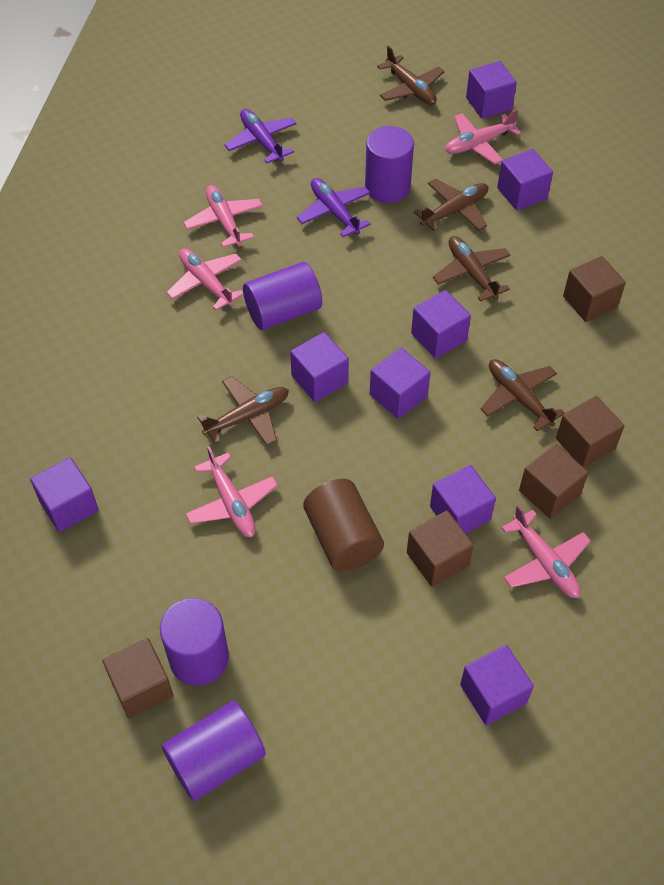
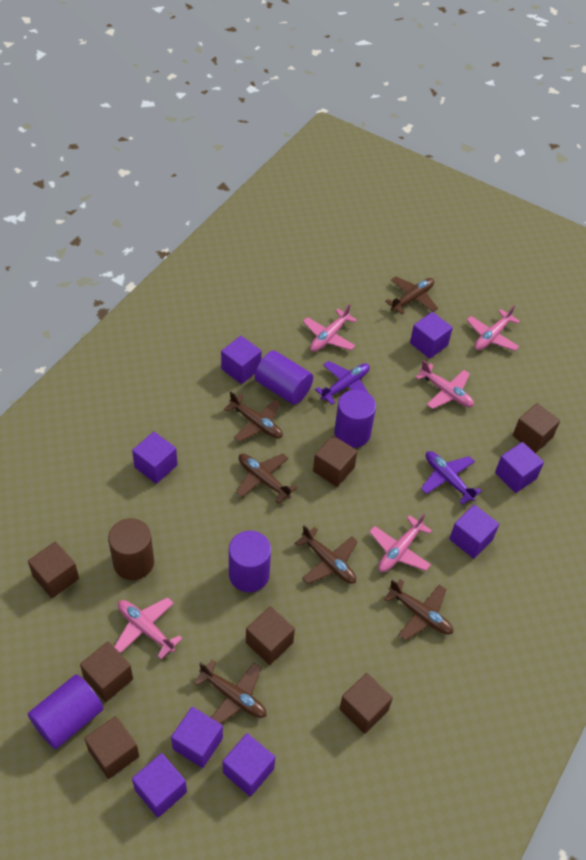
brown cube: [102,638,173,718] [407,511,474,587] [519,444,588,519] [556,396,624,468] [563,256,626,322] = 5 -> [28,541,79,598] [80,642,133,702] [85,716,139,779] [246,606,295,665] [313,435,358,487] [339,673,393,734] [513,403,560,453] = 7
brown plane: [197,376,289,446] [377,46,444,105] [414,179,488,232] [433,236,510,302] [481,359,565,431] = 5 -> [193,660,266,724] [224,391,283,442] [236,453,297,504] [295,525,358,584] [384,579,453,640] [385,276,438,314] = 6

